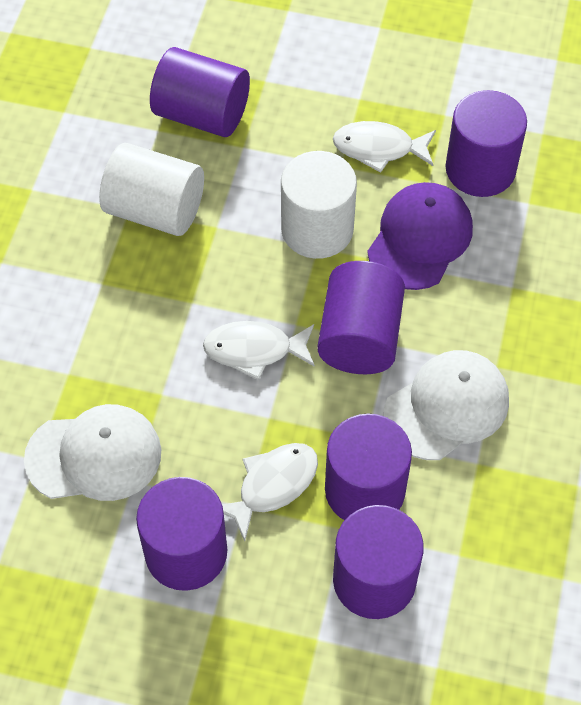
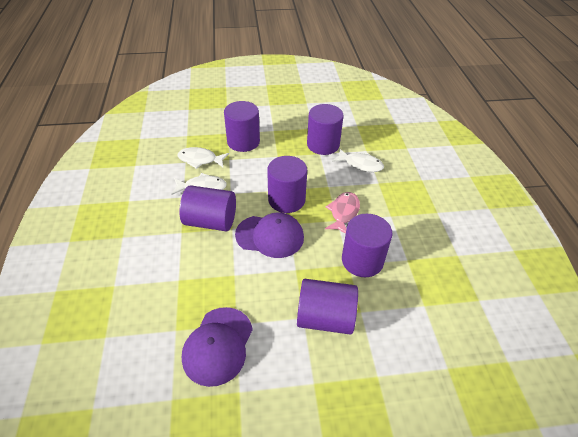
pink fish: none = 0 -> [325,192,360,234] = 1
purple cap: [367,182,473,290] = 1 -> [182,307,253,387] [235,212,304,258] = 2
white cap: [24,404,161,501] [384,350,509,460] = 2 -> none = 0
white cylinder: [99,143,204,236] [281,151,357,259] = 2 -> none = 0

